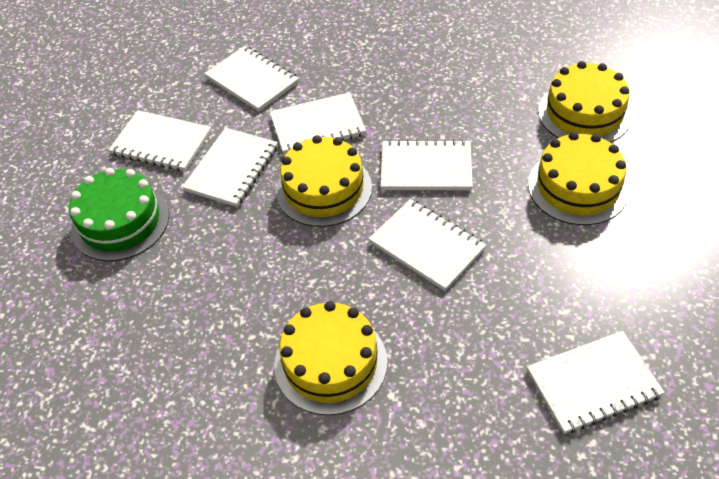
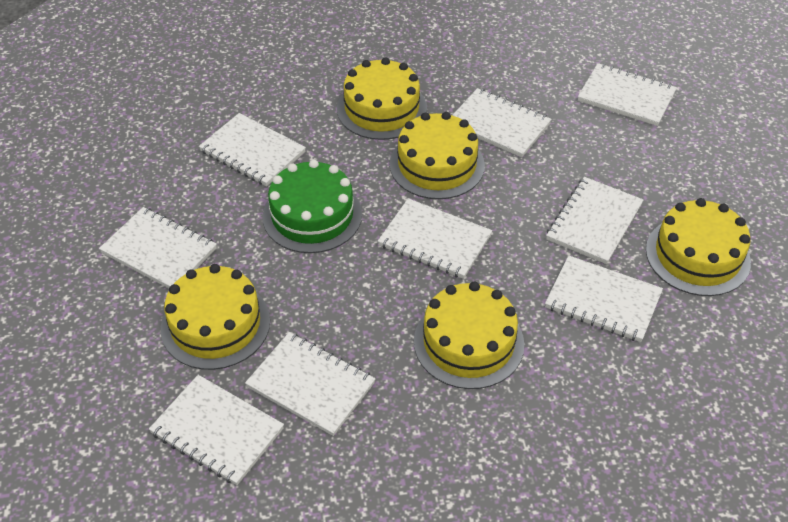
white notebook: [108,110,211,171] [182,128,278,207] [204,46,299,112] [270,92,366,155] [369,199,486,291] [380,139,473,190] [527,331,665,434] = 7 -> [99,207,217,288] [149,375,284,485] [199,113,306,186] [245,332,375,436] [378,198,492,279] [453,88,552,157] [545,255,663,342] [546,177,643,264] [578,63,677,126] = 9
yellow cake: [274,301,388,415] [276,135,372,227] [528,132,629,225] [538,61,632,143] = 4 -> [161,264,270,370] [337,57,427,140] [390,112,485,199] [414,281,524,389] [646,198,751,296] = 5

